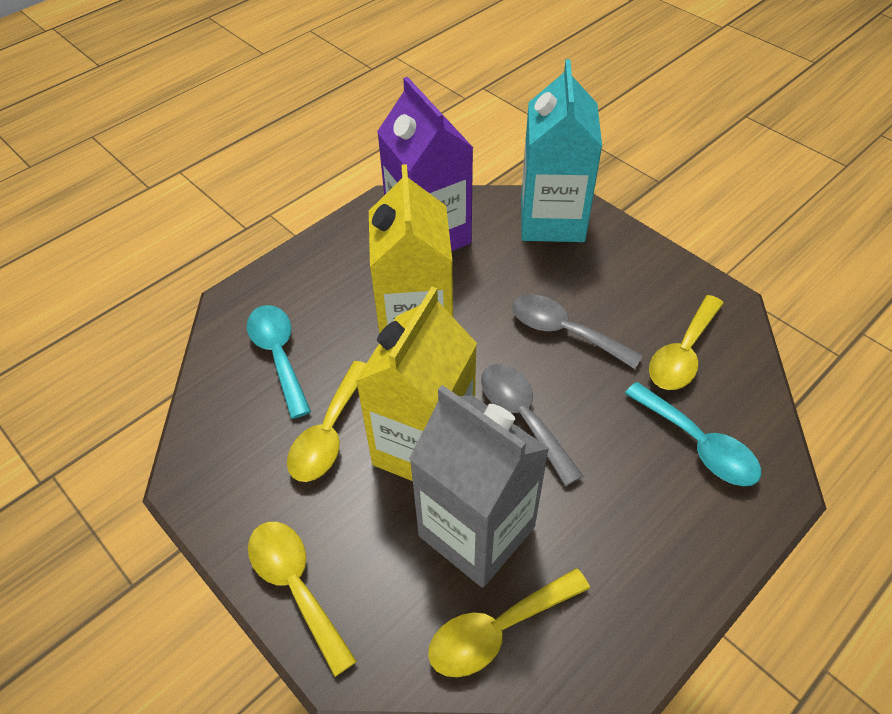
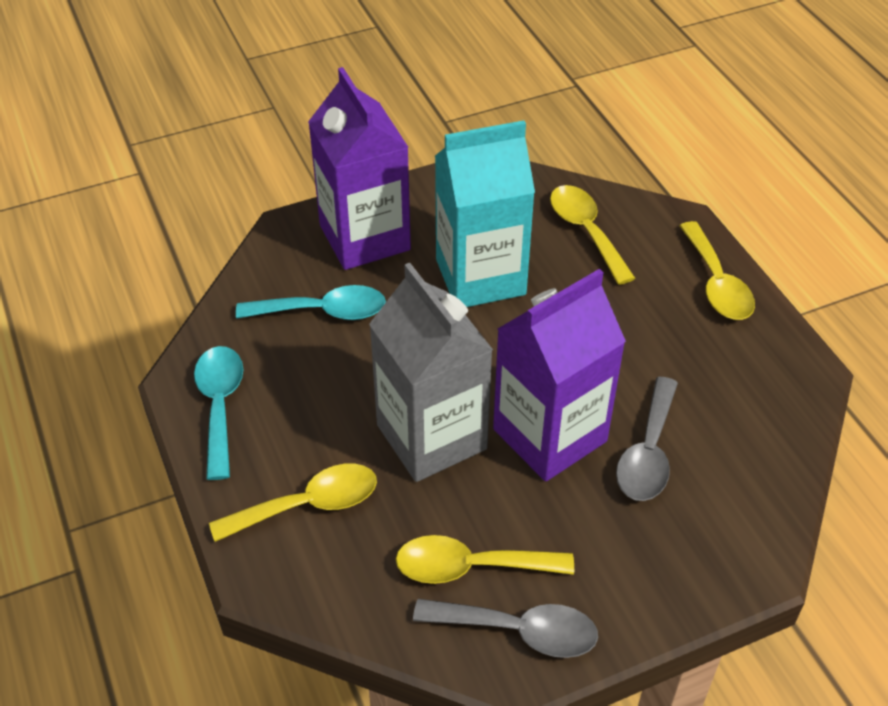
purple carton: [377,77,473,251] = 1 -> [308,67,411,270] [493,269,626,481] = 2
yellow carton: [356,287,477,481] [369,164,453,334] = 2 -> none = 0

